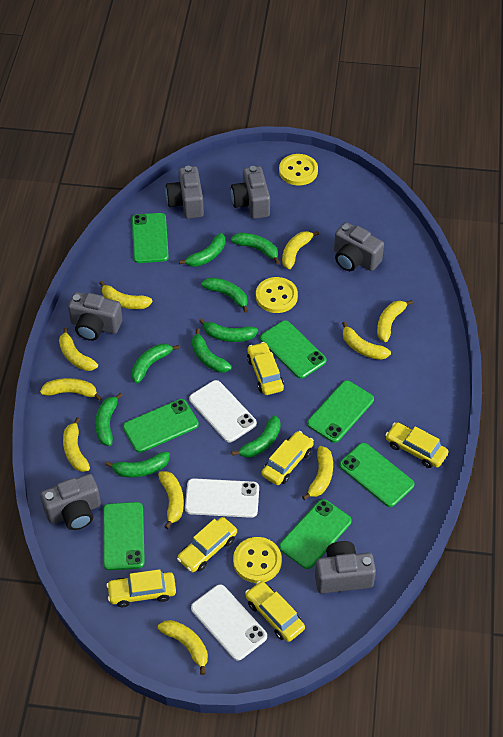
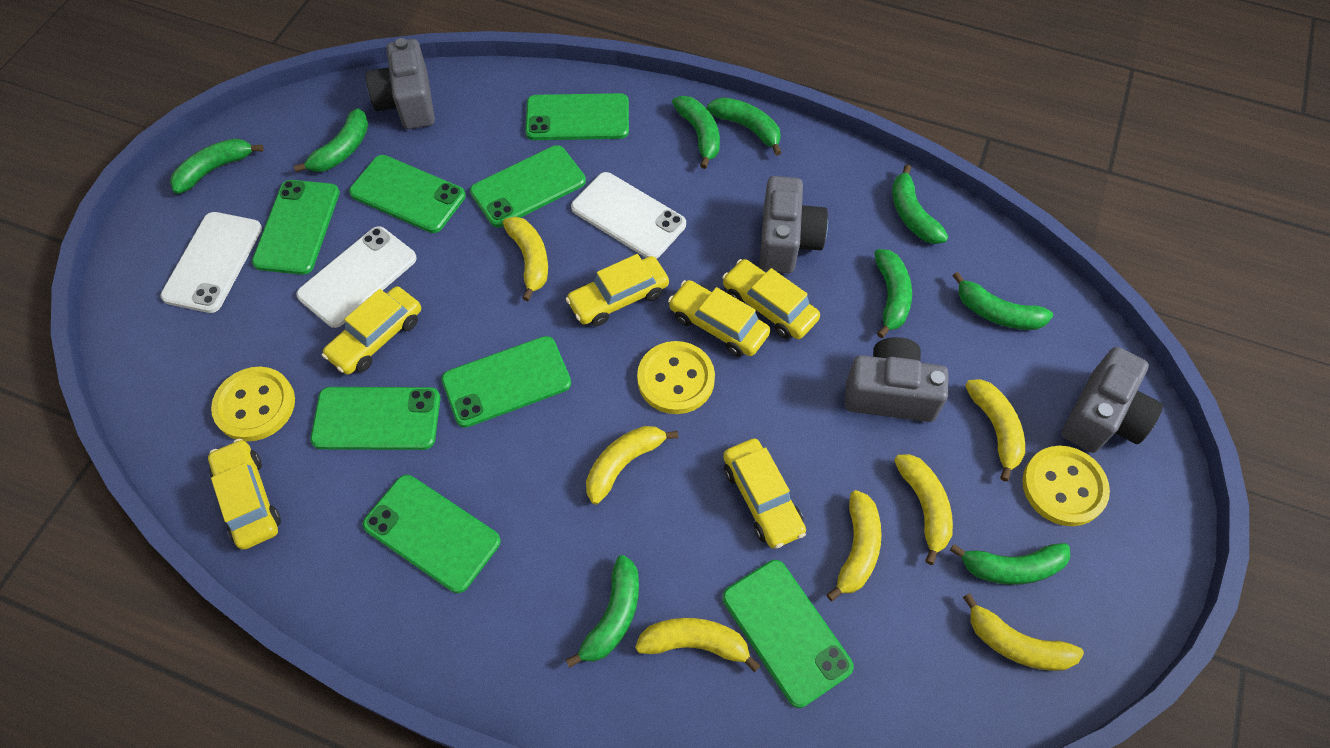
green phone: [103,502,145,570] [123,399,199,453] [132,213,169,263] [260,320,327,379] [279,499,352,569] [307,380,374,443] [339,443,415,507] = 7 -> [252,180,340,275] [311,387,441,450] [349,155,466,233] [363,475,501,593] [441,336,571,428] [470,145,586,227] [525,93,629,140] [722,560,854,708] = 8
grey camera: [40,474,101,530] [68,292,122,341] [166,166,204,219] [231,166,270,219] [315,541,376,594] [334,222,384,271] = 6 -> [366,38,435,129] [759,176,828,273] [845,337,948,422] [1062,347,1163,453] = 4
yellow banana: [40,378,102,401] [59,327,98,371] [63,417,90,472] [100,281,153,309] [158,471,184,529] [158,620,208,675] [282,231,319,269] [302,446,333,500] [342,321,391,360] [377,300,413,342] = 10 -> [503,217,548,301] [586,426,678,504] [635,618,761,672] [826,490,882,602] [894,454,953,565] [963,593,1084,671] [965,379,1025,482] = 7

